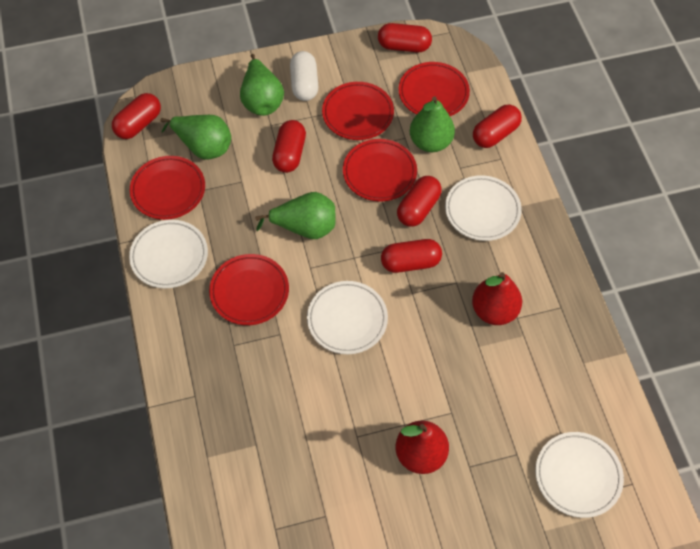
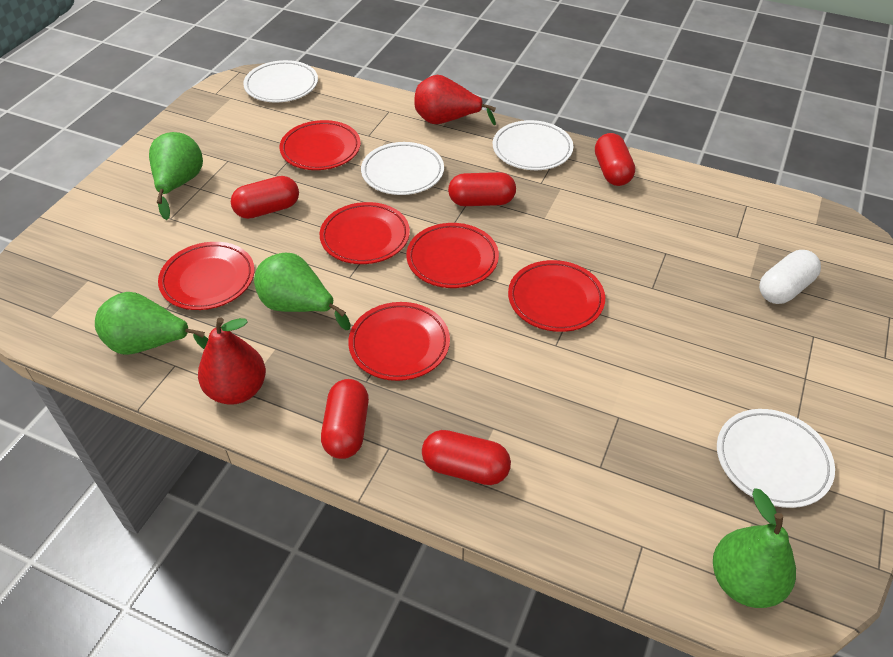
red capsule: [112,93,161,139] [272,120,306,173] [378,23,432,52] [381,239,442,273] [397,176,442,227] [473,105,522,148] = 6 -> [231,176,299,219] [321,379,369,459] [422,430,511,485] [448,172,516,206] [595,133,635,186] = 5
red plate: [130,156,205,220] [209,254,289,325] [322,82,394,140] [343,139,417,202] [399,62,470,116] = 5 -> [158,242,255,310] [280,120,361,170] [320,202,410,264] [348,302,450,381] [406,223,499,288] [508,260,605,332] = 6

